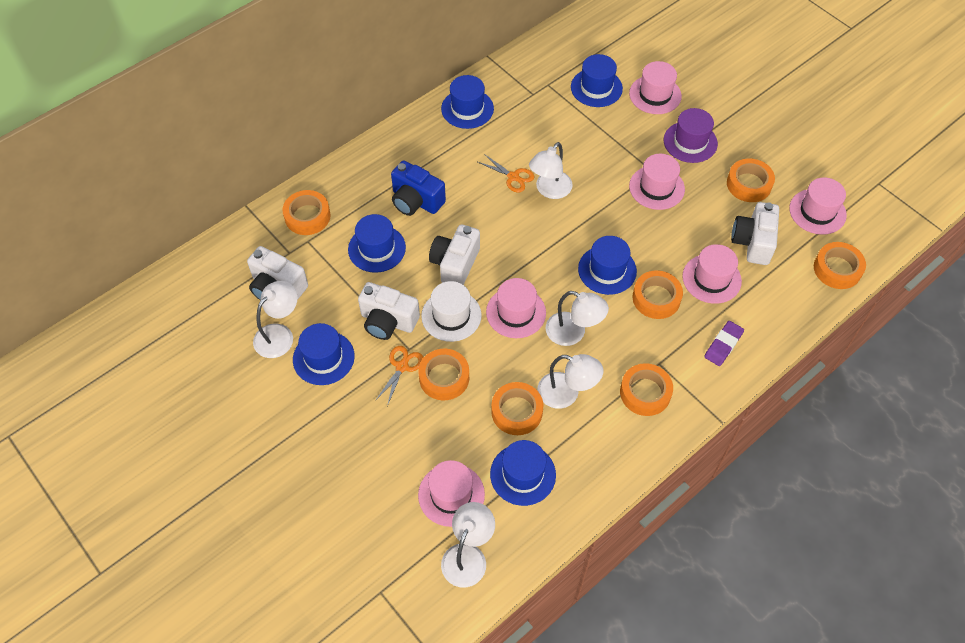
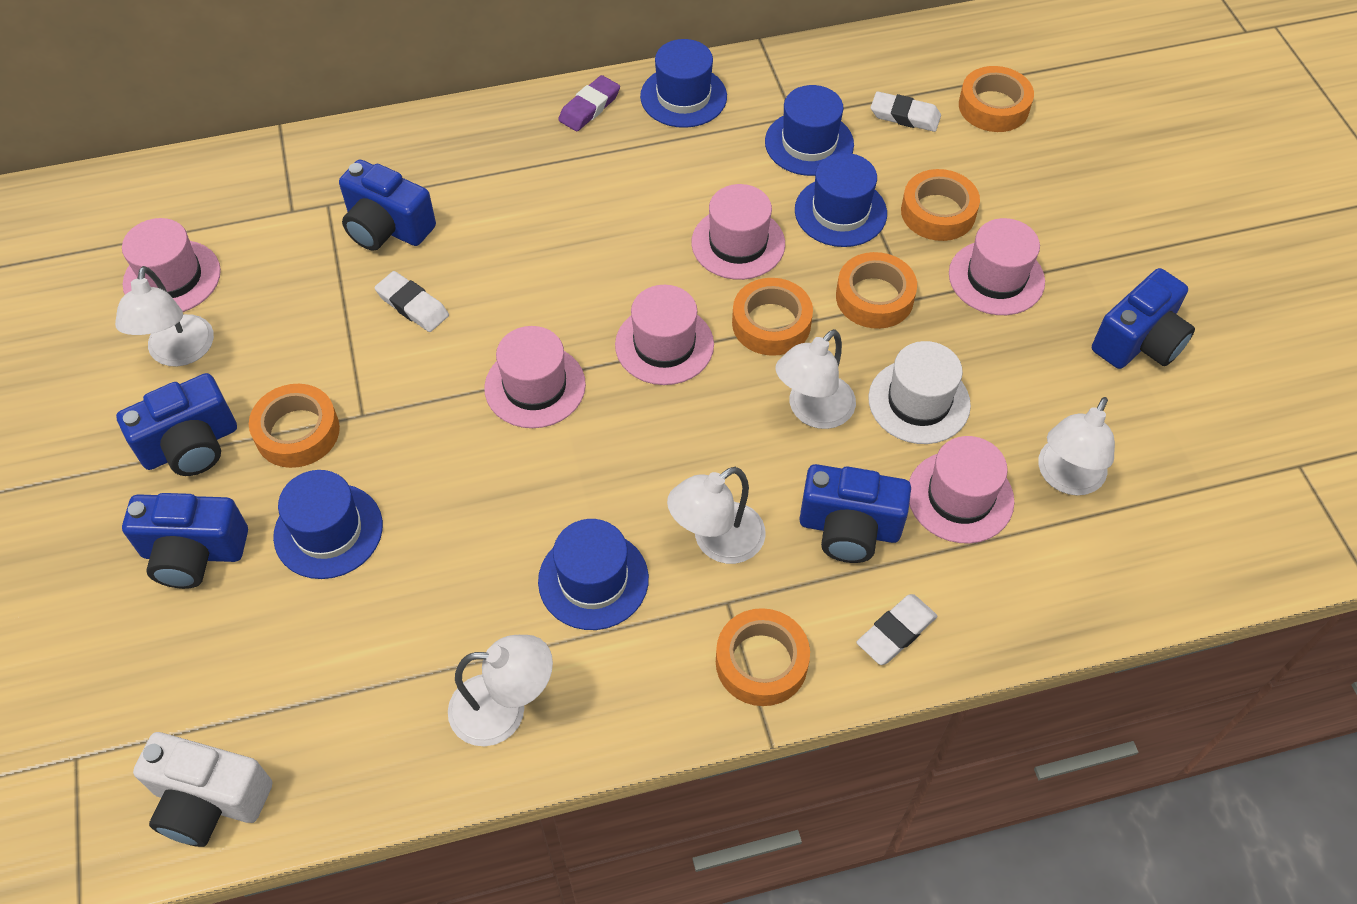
blue camera: [391,161,446,216] = 1 -> [116,373,237,476] [122,493,248,589] [339,160,436,251] [800,464,911,563] [1092,268,1195,369] = 5
blue hat: [293,323,355,385] [348,214,406,273] [441,75,494,129] [490,440,556,506] [571,54,623,107] [578,236,637,295] = 6 -> [273,470,383,579] [538,519,649,630] [640,39,727,128] [765,85,854,176] [795,153,887,247] = 5
orange scissors: [375,346,423,406] [478,154,535,193] = 2 -> none = 0
orange tape: [282,190,331,235] [418,349,469,400] [491,382,543,435] [620,363,673,416] [632,270,683,319] [727,158,775,202] [814,242,866,289] = 7 -> [249,384,340,468] [716,608,810,706] [732,278,813,356] [836,252,917,329] [901,169,980,241] [959,66,1034,132] = 6
purple hat: [664,108,718,163] = 1 -> none = 0
white camera: [247,246,308,300] [358,282,420,340] [429,225,480,285] [731,202,779,265] = 4 -> [133,732,272,847] = 1
white eraser: none = 0 -> [374,271,449,332] [857,594,937,665] [871,91,941,132] = 3

